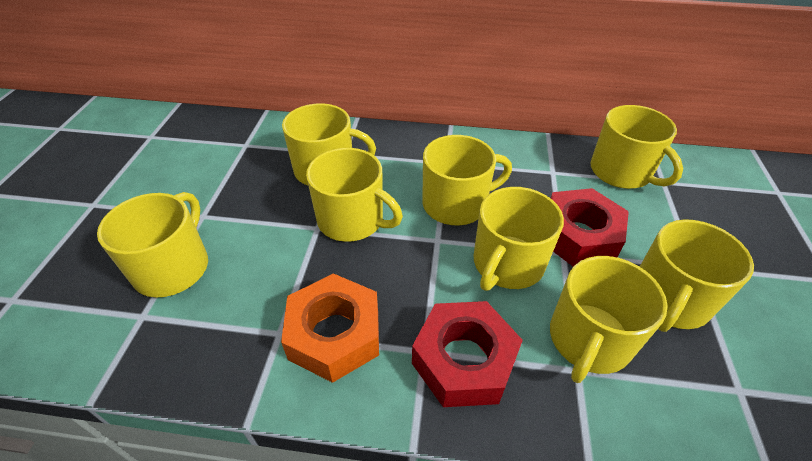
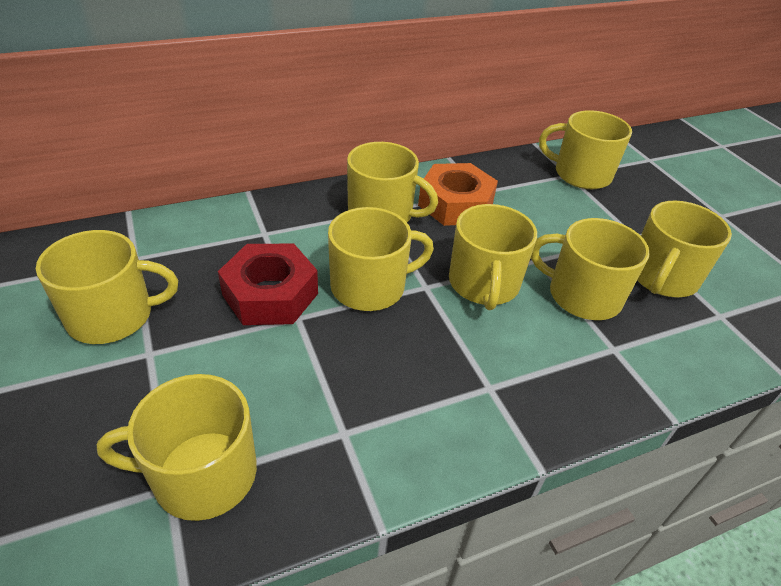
red nut: [412,301,523,407] [551,188,629,266] = 2 -> [218,244,318,325] = 1

